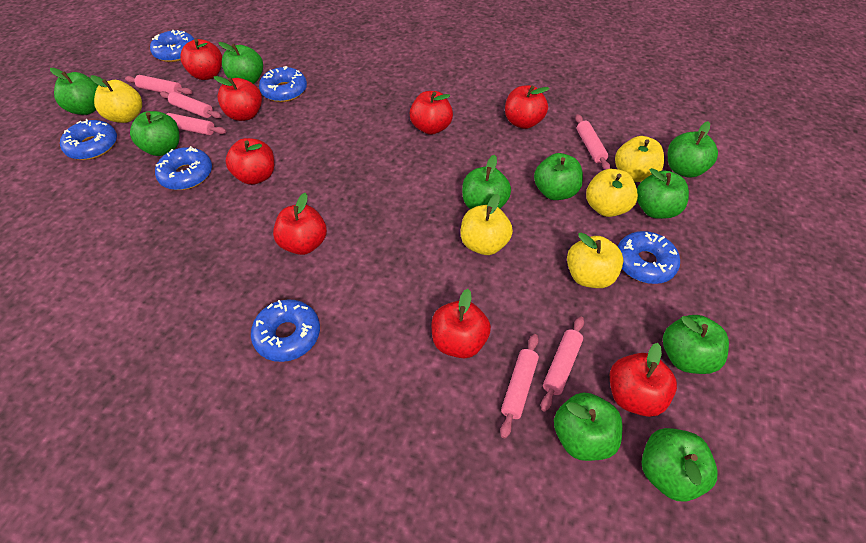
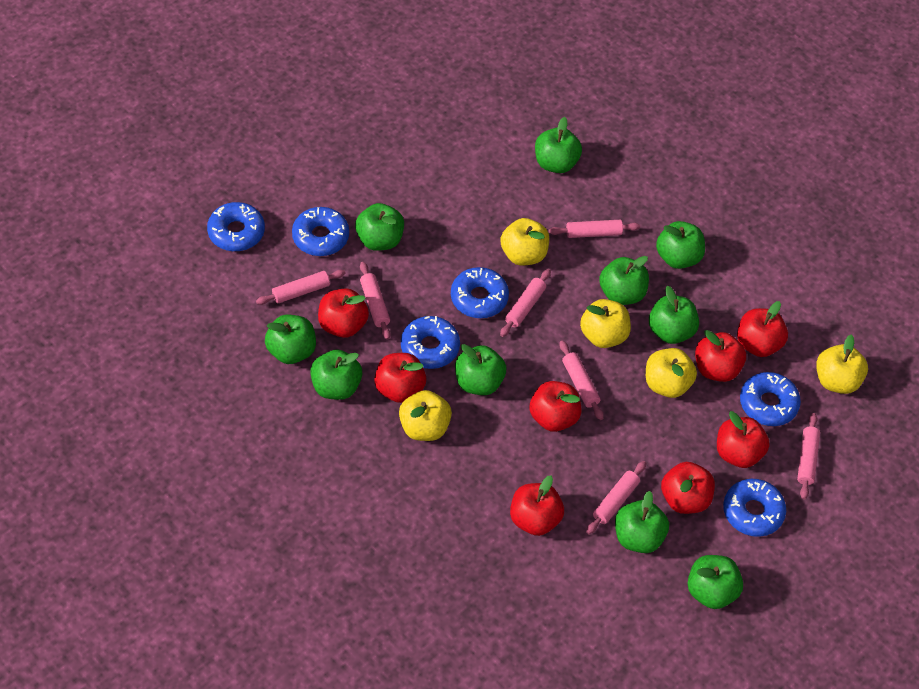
pink rolling pin: [125,75,192,95] [160,91,222,119] [167,113,226,135] [500,334,539,438] [541,317,584,412] [575,114,611,170] = 6 -> [256,270,346,305] [360,262,391,340] [500,269,551,337] [549,220,640,238] [560,340,604,420] [586,461,646,534] [797,413,820,500] = 7

